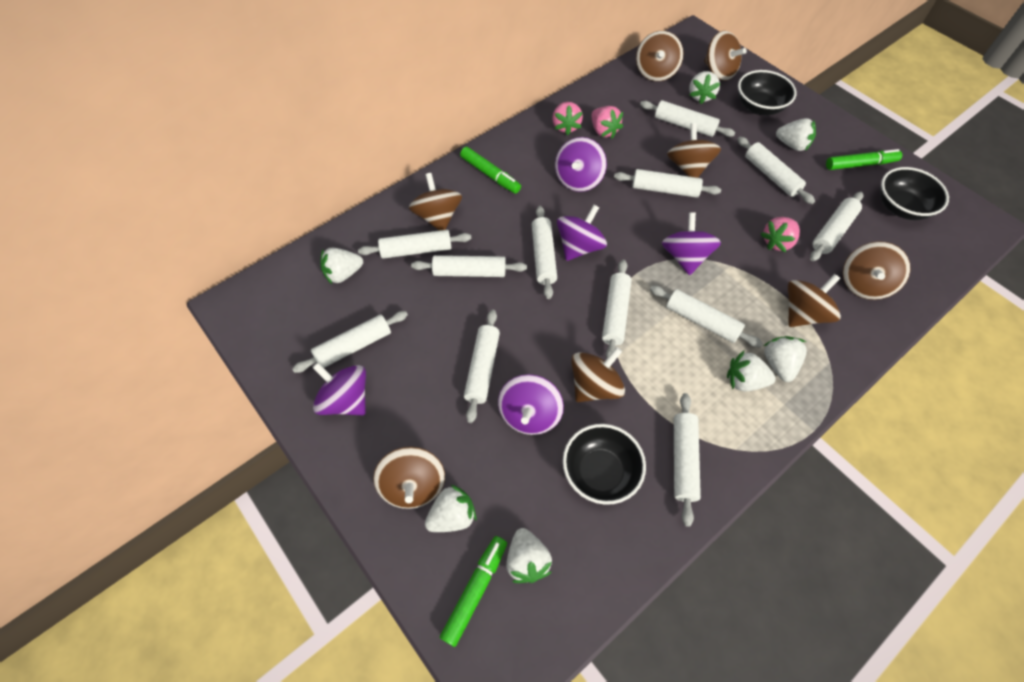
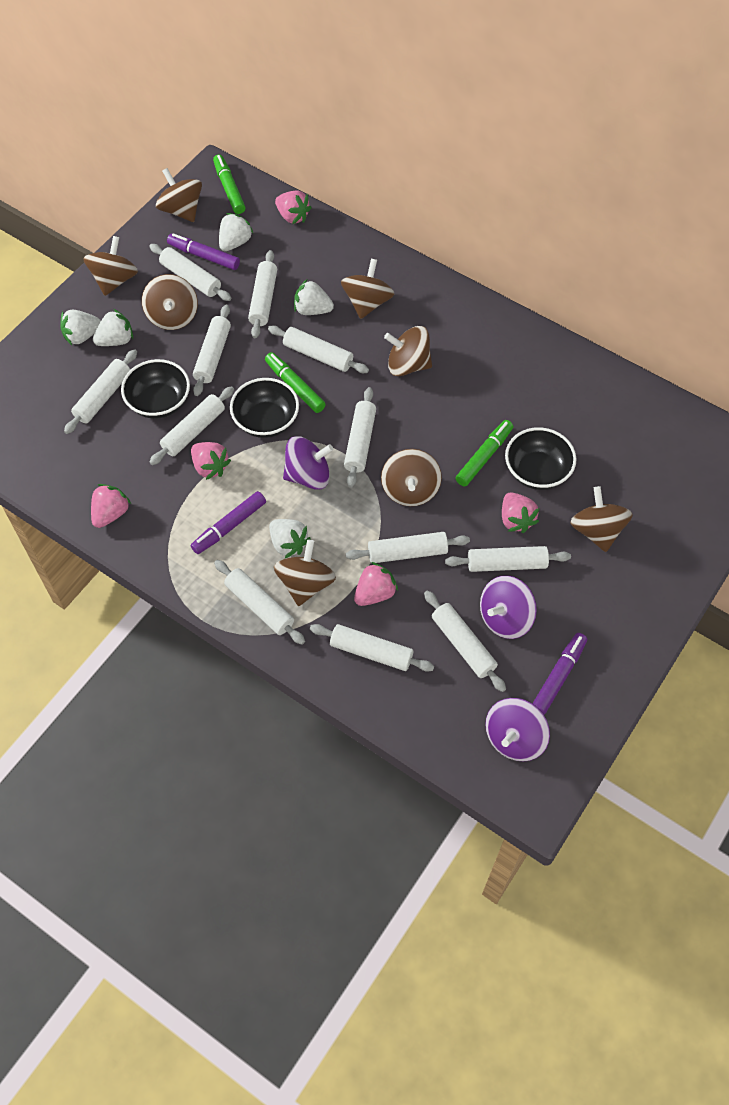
pink strawberry: [552,102,583,136] [591,106,623,138] [761,217,800,252] = 3 -> [91,484,131,528] [191,442,231,480] [275,190,312,224] [354,562,398,606] [502,492,539,533] = 5
purple marker: none = 0 -> [167,233,240,270] [191,491,266,554] [533,633,587,715] = 3
purple spinning top: [312,363,366,415] [498,374,564,435] [555,137,607,192] [557,205,607,261] [662,212,721,275] = 5 -> [283,436,333,490] [480,576,537,639] [485,698,550,761] = 3
white strawberry: [320,248,363,284] [425,485,477,532] [506,528,552,583] [689,71,720,104] [727,351,776,391] [764,336,807,382] [776,118,816,151] = 7 -> [60,310,101,345] [93,309,133,346] [219,213,253,251] [269,519,311,558] [294,279,334,315] = 5

